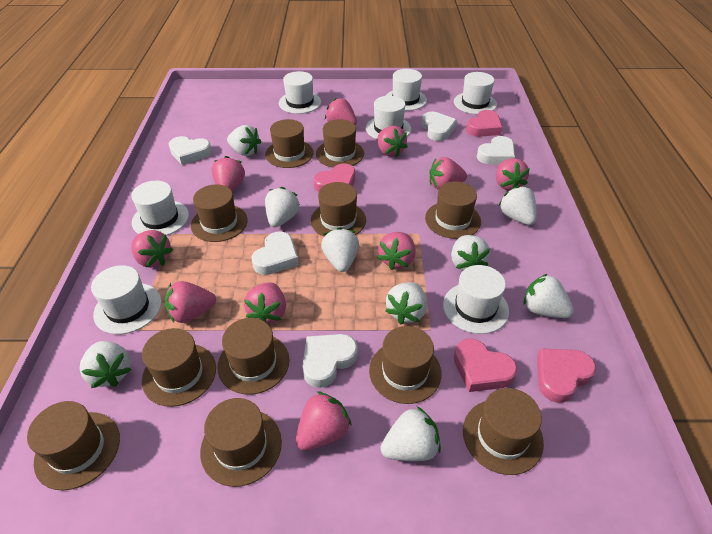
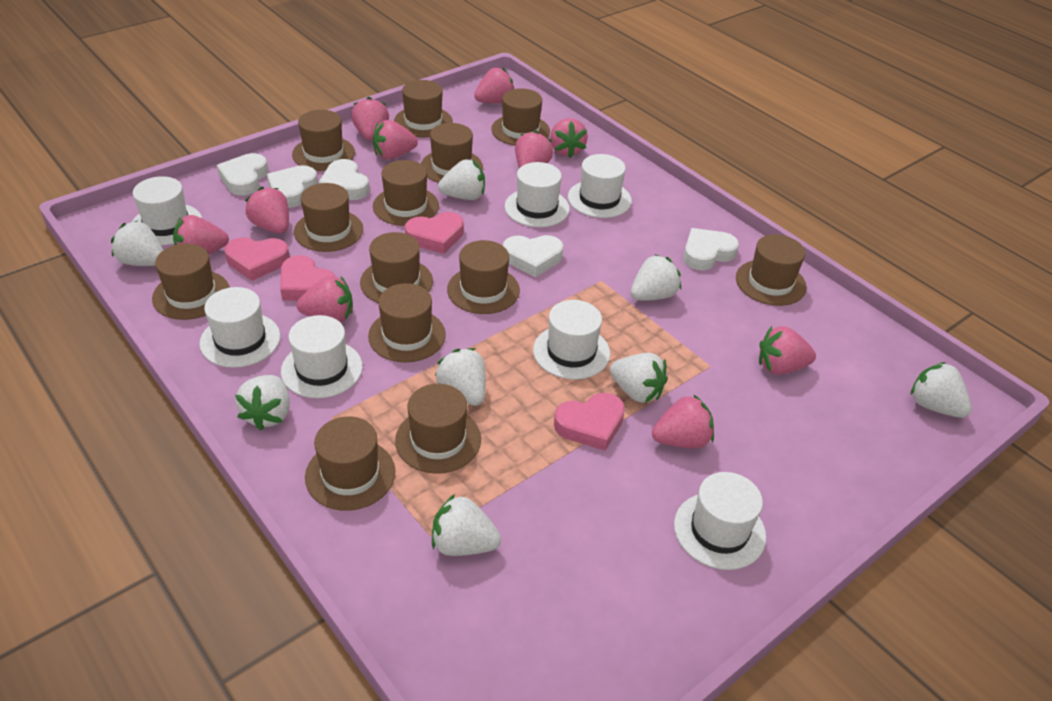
brown hat: [27,401,120,490] [142,328,216,407] [191,184,248,242] [200,398,282,487] [217,318,289,395] [265,119,314,168] [311,182,366,237] [316,119,364,167] [369,326,442,404] [425,182,481,239] [463,388,544,475] = 11 -> [152,244,230,320] [292,110,355,171] [294,183,363,252] [305,416,395,511] [360,232,433,303] [368,283,446,362] [373,160,439,226] [394,80,453,137] [395,384,481,474] [421,123,483,183] [447,240,520,314] [491,88,550,146] [736,234,807,306] = 13
white strawberry: [80,341,132,388] [227,125,261,156] [265,187,300,227] [321,227,359,272] [380,406,441,461] [385,282,427,324] [451,235,490,271] [498,186,536,225] [524,274,574,318] = 9 -> [111,221,163,266] [235,375,290,430] [432,494,501,556] [435,348,486,406] [438,159,485,200] [610,353,668,403] [631,254,681,301] [911,362,972,418] = 8

